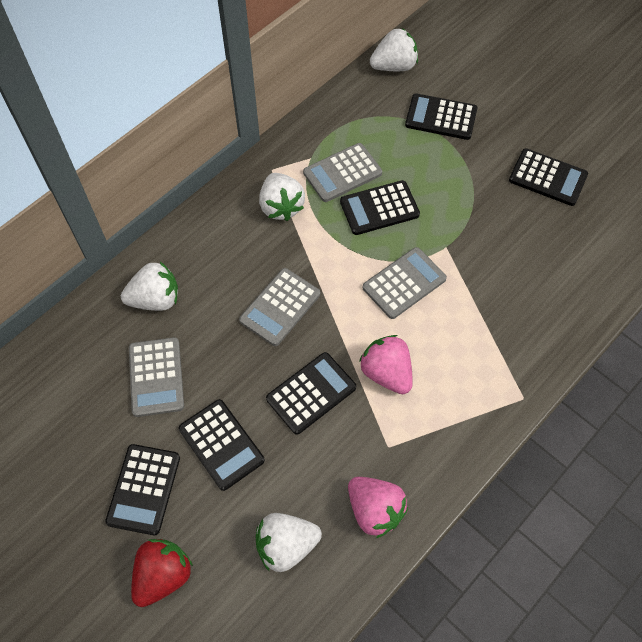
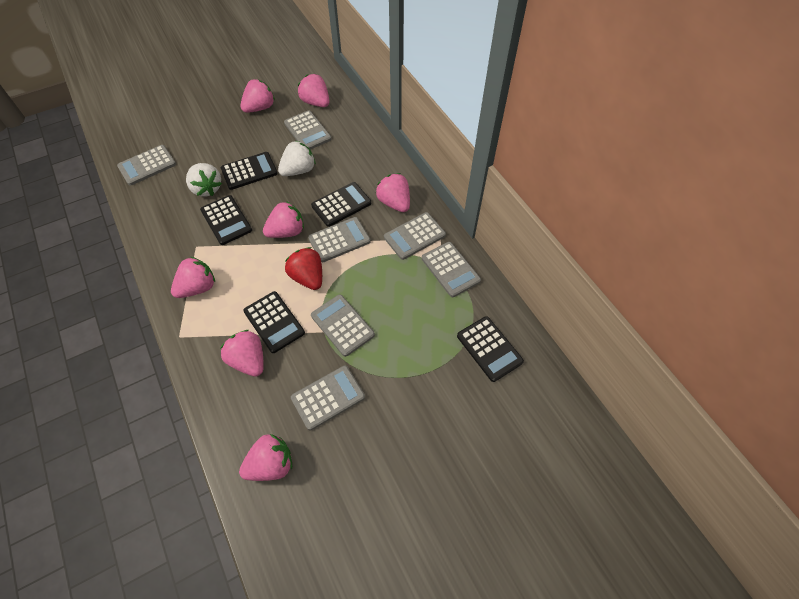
black calculator: [105,444,180,535] [179,399,265,491] [266,352,356,435] [340,180,420,235] [405,93,477,140] [509,148,588,206] = 6 -> [200,195,252,245] [221,152,278,190] [243,291,305,353] [311,182,371,227] [457,316,524,382] = 5
grey calculator: [129,337,184,417] [239,268,320,346] [303,143,382,202] [363,247,447,319] = 4 -> [117,145,176,186] [284,110,332,150] [291,366,365,431] [308,217,371,262] [311,295,375,357] [384,212,446,260] [422,242,481,297] = 7
pink strawberry: [348,477,408,538] [359,335,413,394] = 2 -> [171,257,215,298] [220,330,264,377] [239,434,292,481] [240,79,275,113] [263,201,304,238] [298,74,330,107] [376,173,410,212] = 7
white strawberry: [121,262,178,311] [256,513,322,572] [259,173,305,221] [370,28,418,71] = 4 -> [186,163,222,197] [278,141,316,176] = 2

